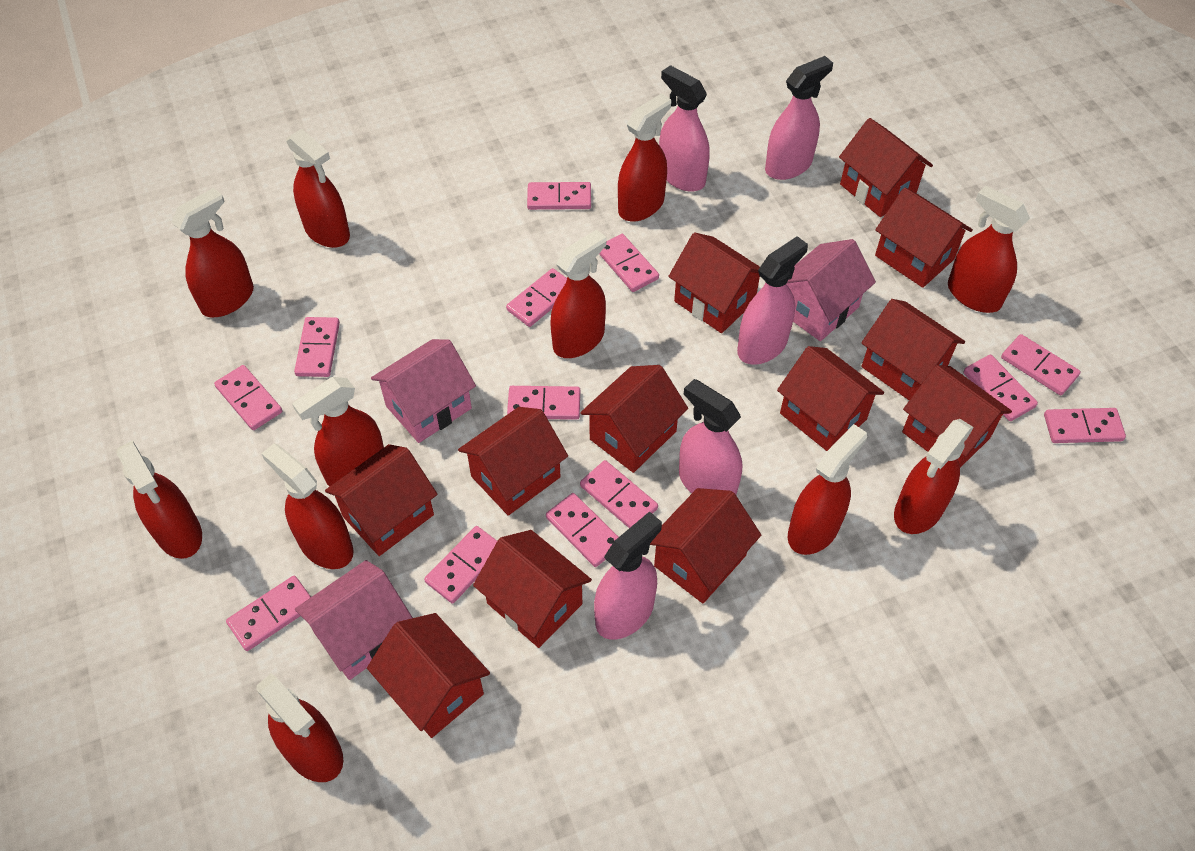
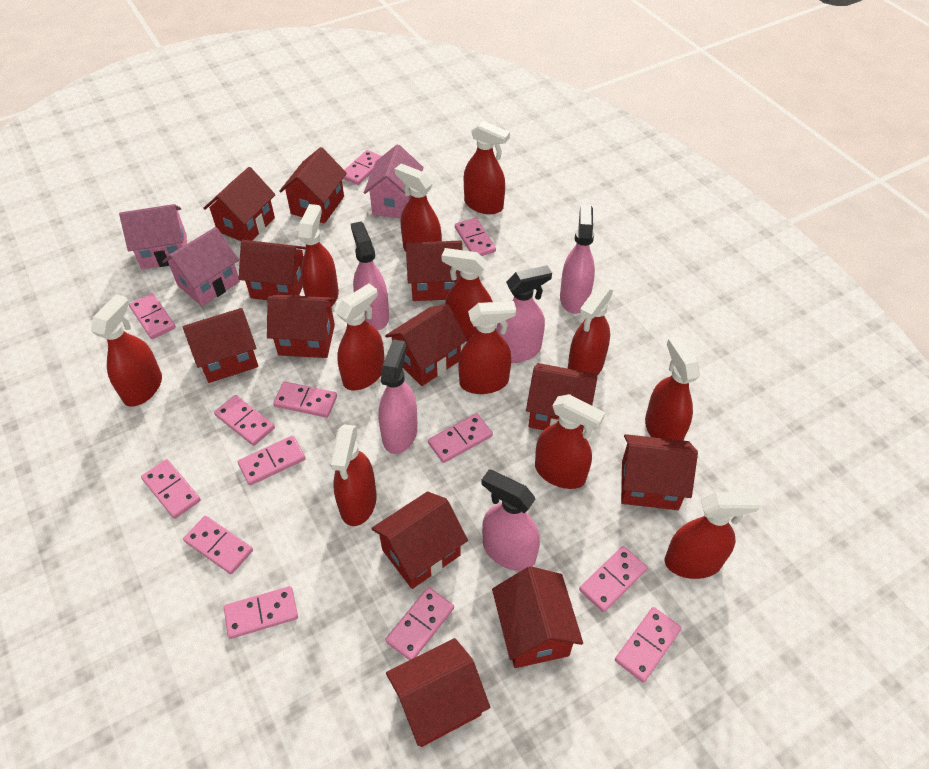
red spray bottle: [116,440,202,559] [171,188,254,317] [257,673,343,782] [261,444,354,569] [286,128,350,248] [292,377,384,487] [550,229,606,358] [618,93,671,221] [788,424,867,555] [894,419,974,534] [948,186,1030,313] = 11 -> [91,294,162,407] [298,204,339,307] [330,424,377,526] [336,283,385,390] [395,163,442,252] [442,248,493,342] [458,301,516,394] [464,121,510,214] [535,394,605,489] [568,285,613,375] [645,336,700,441] [665,492,761,579] = 12

